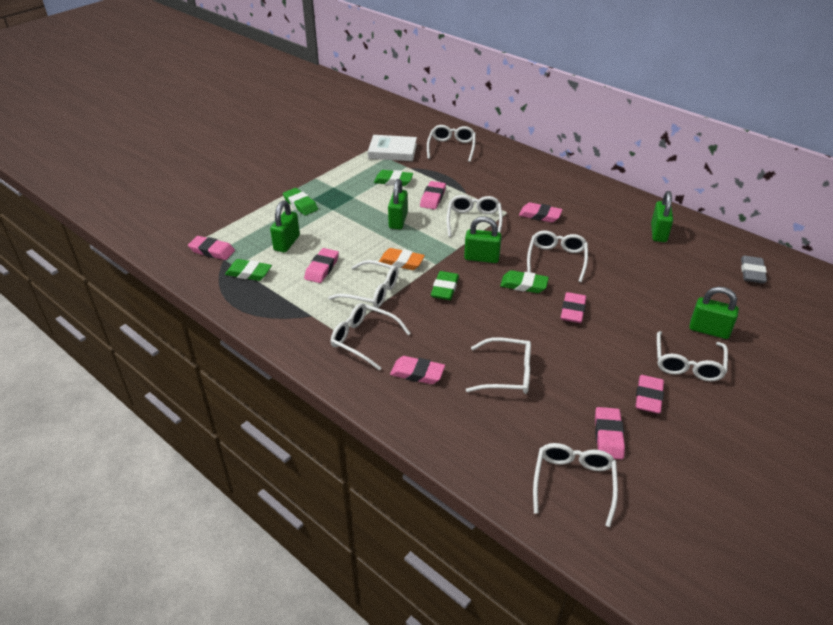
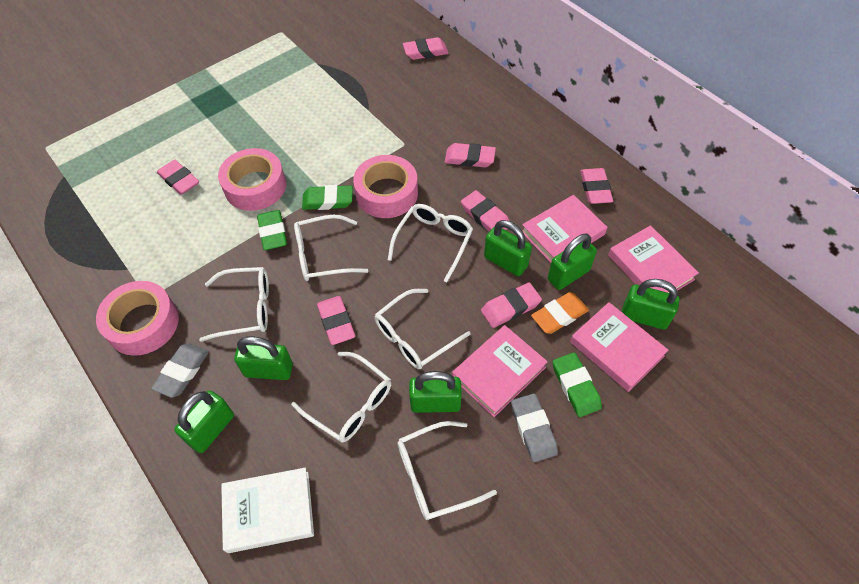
green eraser: [225,259,272,281] [283,188,318,215] [374,170,413,186] [431,271,459,300] [500,270,549,293] = 5 -> [257,210,287,250] [302,185,353,210] [553,352,602,417] = 3
green padlock: [270,201,300,253] [388,179,408,229] [464,216,502,263] [651,191,673,242] [689,287,739,339] = 5 -> [174,390,234,453] [234,336,293,380] [409,371,462,413] [484,220,532,276] [548,234,597,290] [622,279,679,330] = 6
grey eraser: [741,256,767,283] = 1 -> [151,343,209,398] [511,393,558,462] = 2
pink book: none = 0 -> [452,325,548,417] [522,195,607,263] [570,302,668,392] [608,225,699,293] = 4
pink eraser: [188,236,235,260] [304,248,339,283] [390,356,445,384] [420,181,446,209] [519,202,563,223] [561,292,586,323] [595,407,625,459] [635,375,664,414] = 8 -> [157,160,199,195] [317,296,355,345] [403,37,449,60] [445,143,496,167] [461,190,509,232] [481,282,542,328] [580,168,613,204] = 7
pink tape: none = 0 -> [96,281,179,356] [218,148,286,211] [353,155,418,218] = 3
white glasses: [328,260,399,308] [331,303,411,371] [427,125,476,162] [447,195,502,237] [466,337,531,394] [527,231,588,282] [533,443,618,527] [657,331,728,381] = 8 -> [200,267,269,342] [291,352,391,443] [294,215,368,281] [375,289,471,369] [388,204,473,282] [398,421,497,520] = 6

